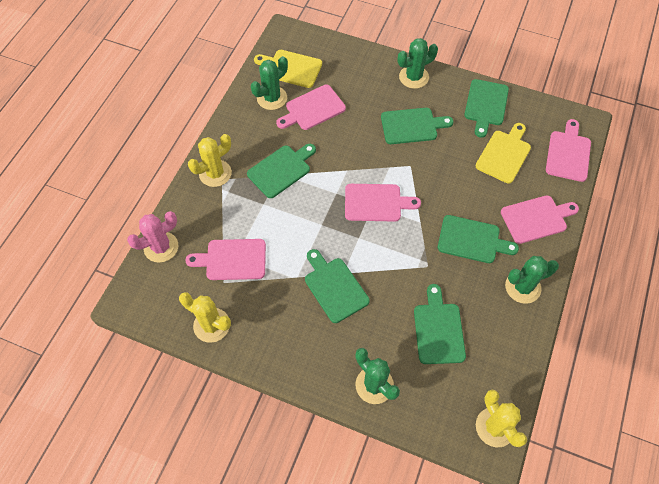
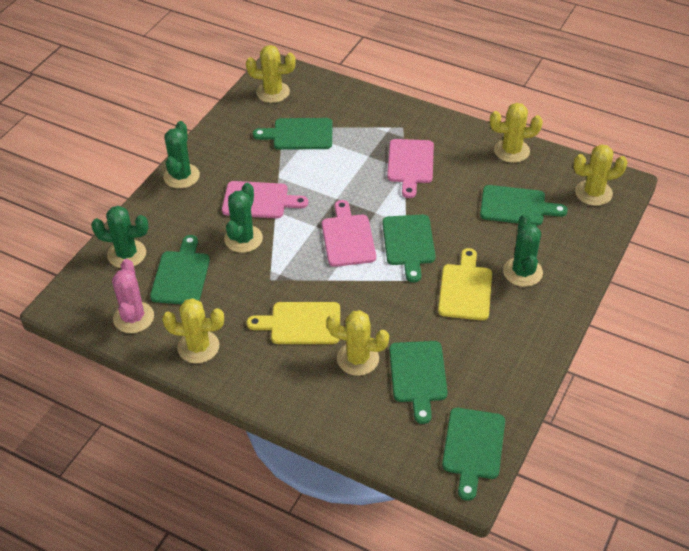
pink cutting board: [185,239,266,280] [276,85,346,130] [345,184,421,222] [501,196,579,244] [546,119,591,182] = 5 -> [222,181,308,218] [322,200,376,267] [387,139,434,198] = 3
yellow cactus: [179,292,231,343] [188,134,232,187] [476,390,527,447] = 3 -> [162,298,224,363] [246,45,296,103] [326,310,389,376] [490,103,543,163] [573,144,628,206] = 5

